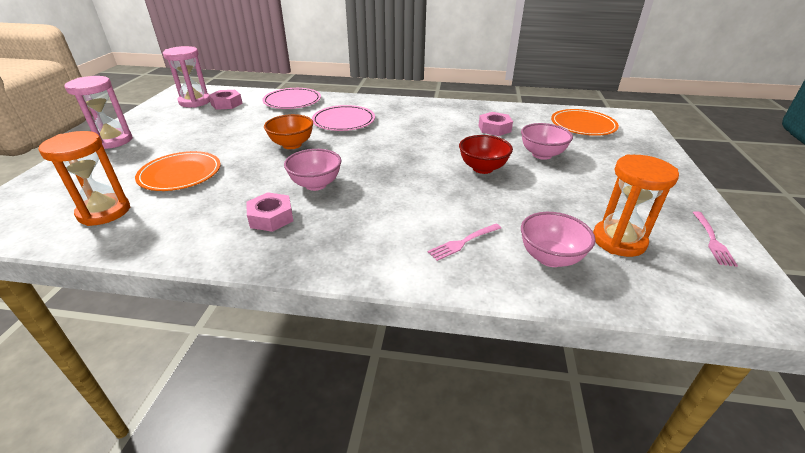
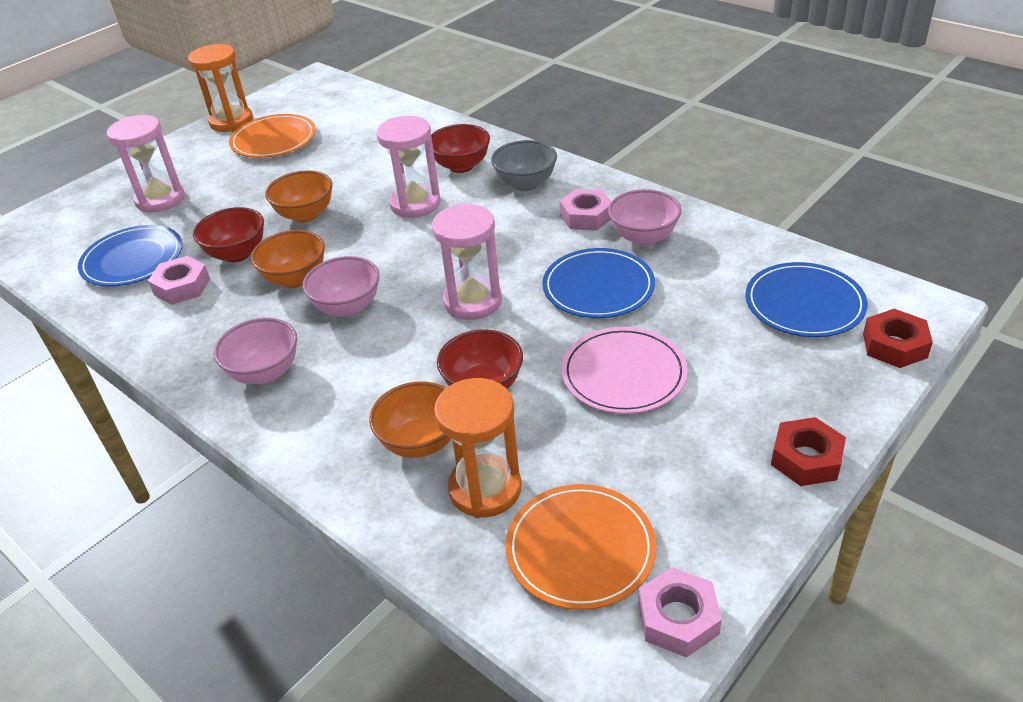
blue plate: none = 0 -> [78,225,183,286] [542,248,655,318] [745,262,868,337] = 3
grey bowl: none = 0 -> [491,140,557,191] = 1
orange bowl: [264,114,313,149] = 1 -> [251,230,325,288] [265,170,333,223] [369,381,451,458] = 3
pink fork: [428,224,501,261] [693,211,738,267] = 2 -> none = 0
pink hourglass: [65,76,133,149] [163,46,210,108] = 2 -> [107,115,185,212] [376,116,441,218] [432,204,502,320] = 3
pink plate: [263,88,321,109] [312,105,375,131] = 2 -> [561,327,688,414] = 1
red bowl: [459,135,513,174] = 1 -> [193,207,264,262] [431,124,490,173] [437,329,523,390] = 3
red nut: none = 0 -> [771,417,846,486] [863,309,933,368] = 2

